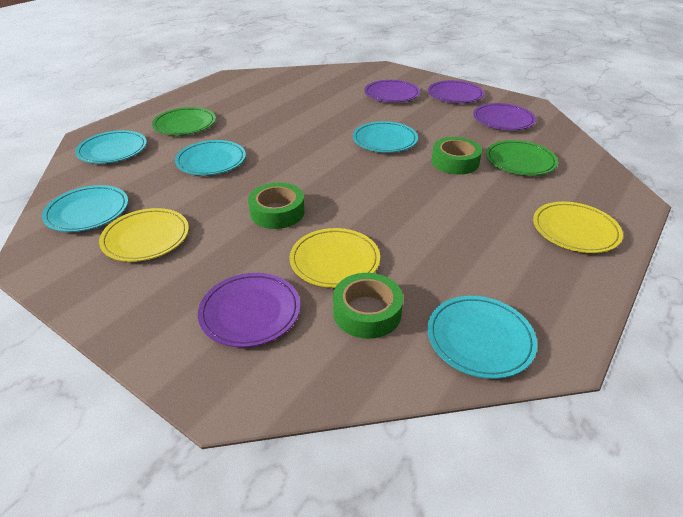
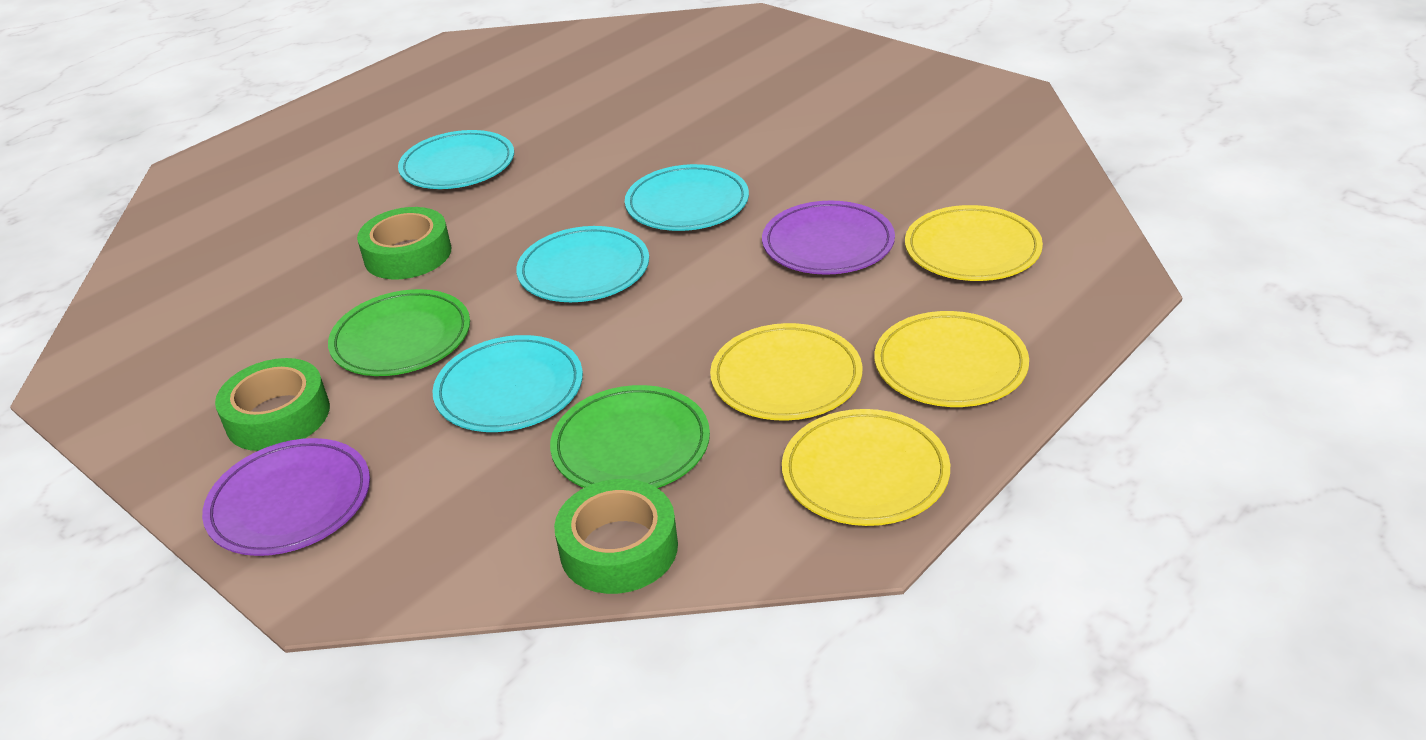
purple plate: [198,273,300,347] [364,80,420,102] [428,80,484,103] [473,103,536,130] = 4 -> [202,438,370,556] [762,201,895,275] = 2
turquoise plate: [42,185,128,232] [75,130,147,164] [175,140,246,175] [353,121,418,153] [427,296,537,379] = 5 -> [398,130,514,189] [432,335,583,432] [516,226,649,302] [625,164,749,231] = 4
yellow plate: [99,208,189,262] [290,228,380,288] [533,201,623,253] = 3 -> [710,323,863,421] [782,409,950,526] [874,311,1029,407] [905,205,1043,281] = 4

